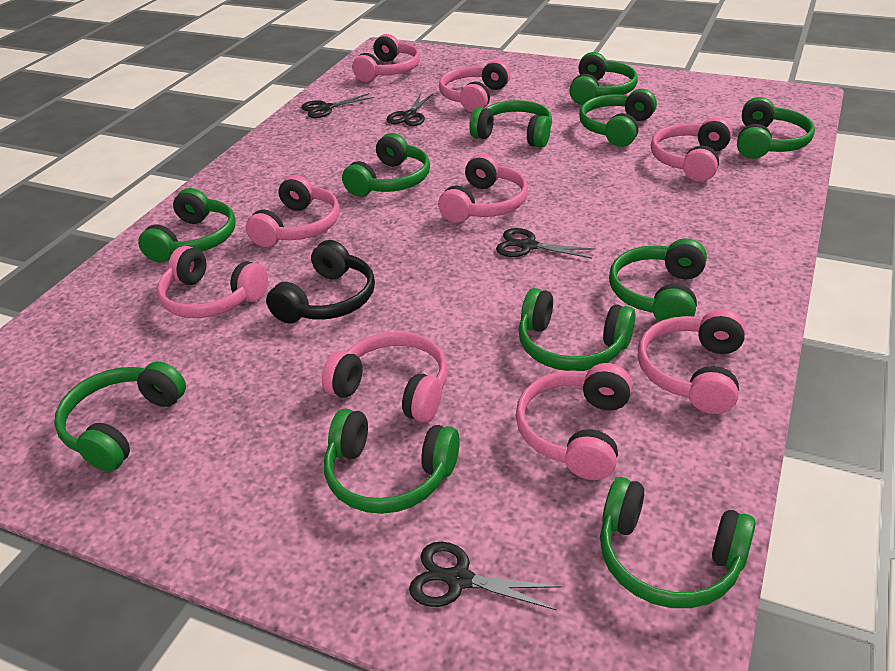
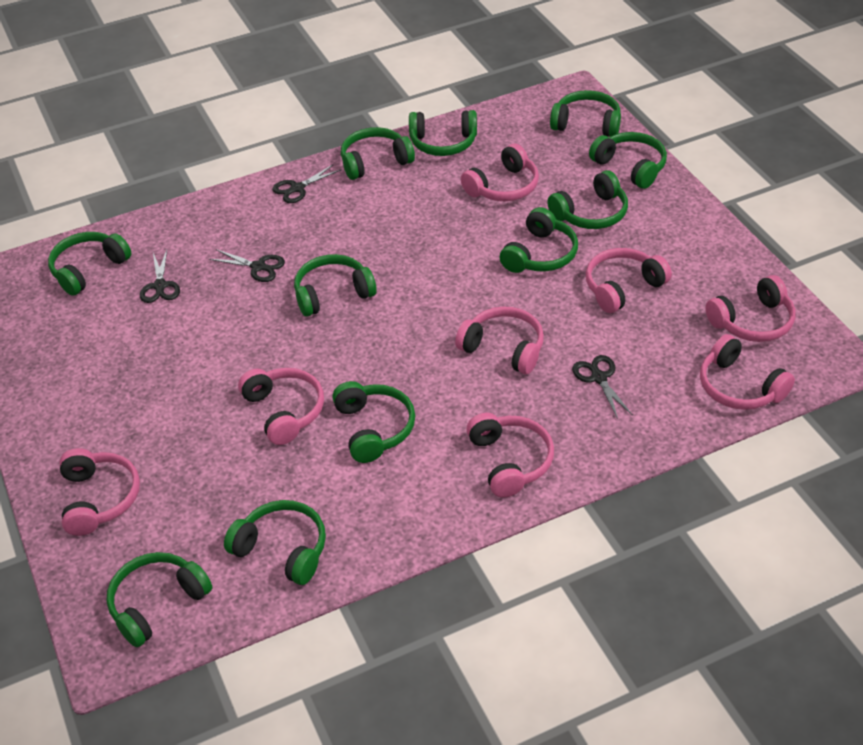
black headphones: [266,240,375,324] = 1 -> none = 0
pink headphones: [157,246,268,318] [246,175,340,247] [322,332,448,422] [352,34,420,82] [438,154,528,223] [439,60,510,112] [516,363,632,480] [638,309,746,414] [651,117,732,182] = 9 -> [60,448,140,536] [238,368,324,445] [455,306,544,374] [461,144,539,201] [466,413,554,498] [586,248,672,313] [700,334,795,410] [705,275,795,342] = 8

